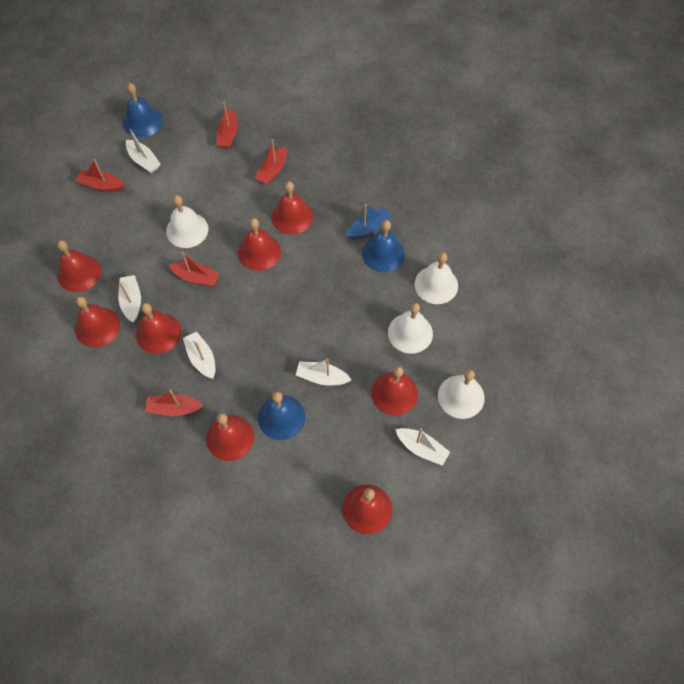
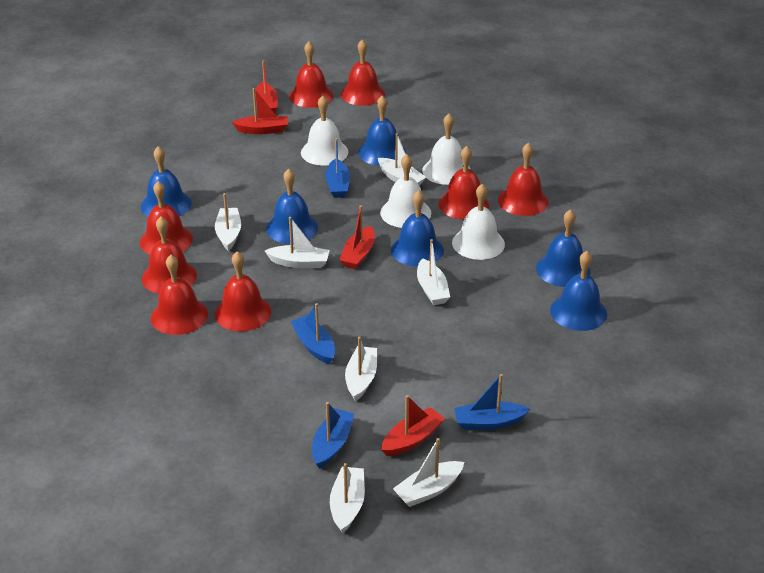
blue bell: [123,83,162,138] [258,391,305,440] [362,220,405,272] = 3 -> [141,146,192,216] [266,169,318,244] [358,96,406,166] [391,190,444,267] [536,209,591,287] [550,251,607,331] = 6
blue boat: [346,204,392,239] = 1 -> [291,303,335,364] [312,402,355,469] [325,138,350,198] [454,374,530,430] = 4
red boat: [76,159,124,192] [145,390,203,416] [169,252,220,287] [216,102,238,149] [255,139,287,185] = 5 -> [232,88,288,134] [255,60,278,113] [340,205,375,269] [381,395,445,456] = 4
white boat: [118,275,141,322] [126,129,161,173] [183,332,215,379] [296,359,351,385] [395,428,450,466] = 5 -> [215,193,241,251] [265,217,330,268] [330,463,365,533] [345,337,377,401] [378,133,426,186] [393,438,464,507] [417,239,450,305] = 7

